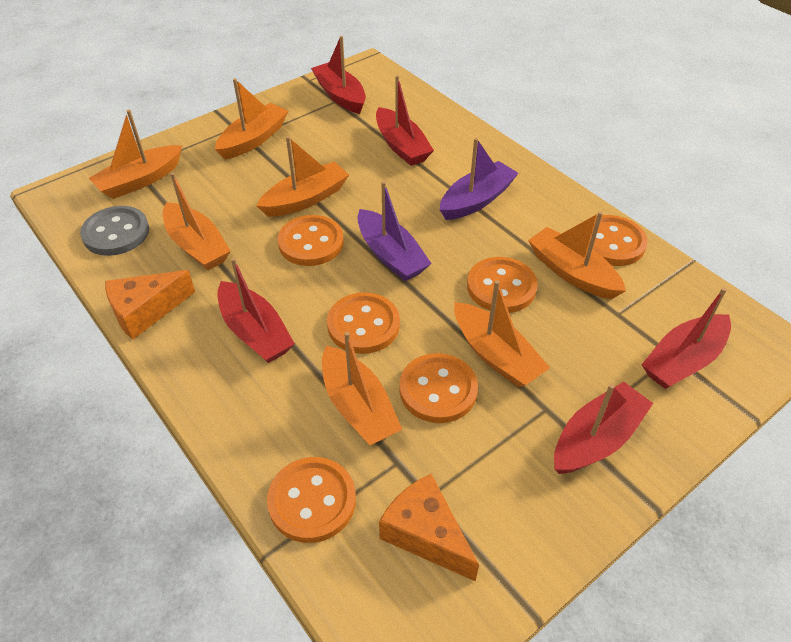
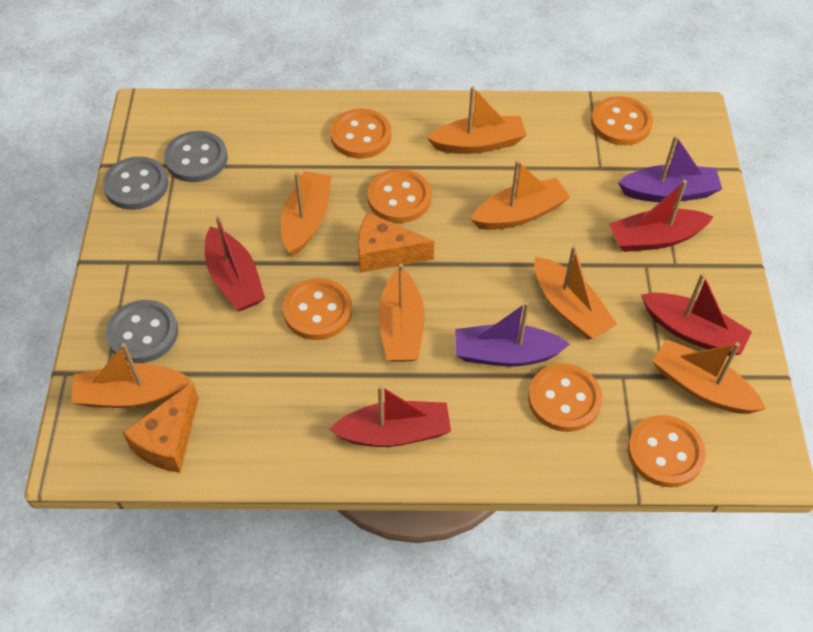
grey button: [80,206,149,256] = 1 -> [103,156,168,210] [106,300,178,363] [164,131,228,182] = 3
red boat: [217,257,295,363] [311,36,366,114] [376,75,434,166] [554,382,653,474] [642,287,731,389] = 5 -> [205,215,265,311] [329,385,451,447] [609,180,713,252] [641,273,752,356] = 4

